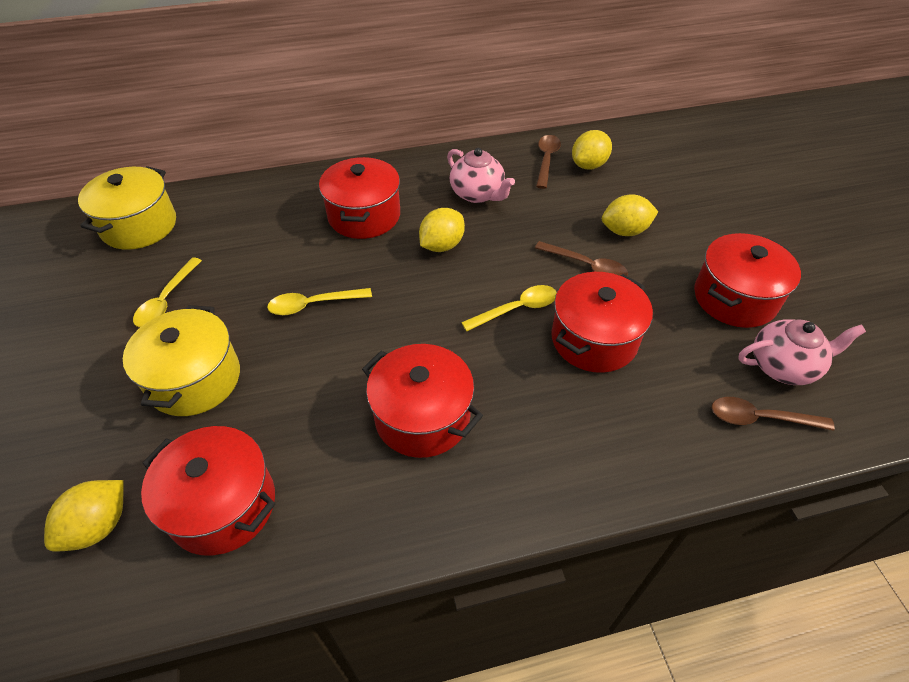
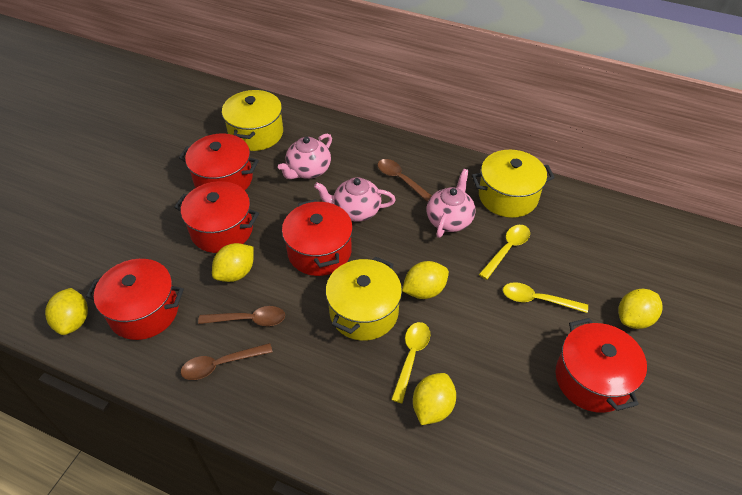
pink teapot: [447,148,515,203] [738,319,866,385] = 2 -> [278,134,332,179] [314,177,396,222] [427,169,475,238] = 3
yellow lemon: [44,480,124,552] [419,208,465,252] [572,130,612,170] [602,194,658,236] = 4 -> [45,288,88,335] [212,243,254,282] [402,261,449,299] [413,373,456,425] [618,289,663,329] = 5
yellow pot: [78,166,176,250] [123,305,240,416] = 2 -> [222,89,283,151] [326,257,402,341] [472,150,555,218] = 3

